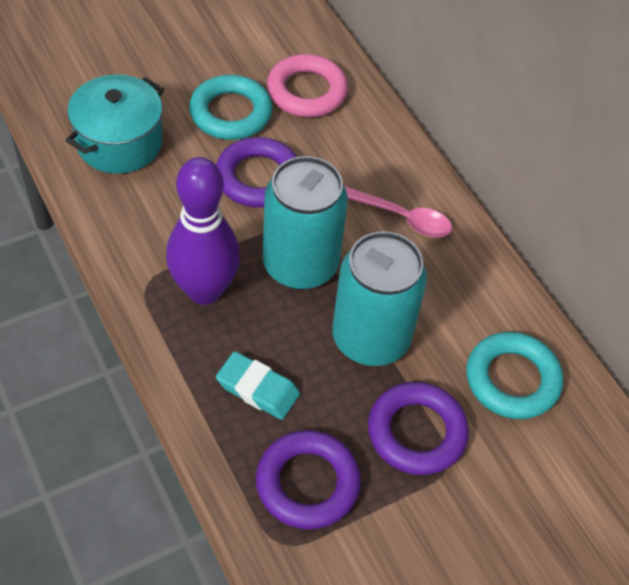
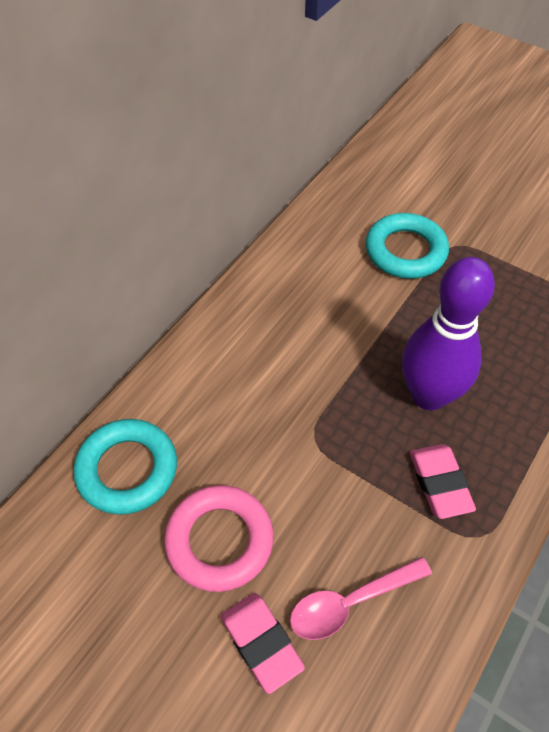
pink eraser: none = 0 -> [221,593,305,694] [410,444,476,519] = 2
purple ring: [216,137,297,208] [256,430,361,530] [368,382,469,475] = 3 -> none = 0
turquoise can: [263,156,348,290] [332,231,427,366] = 2 -> none = 0
turquoise eraser: [216,351,300,420] = 1 -> none = 0
turquoise pot: [65,75,164,174] = 1 -> none = 0

